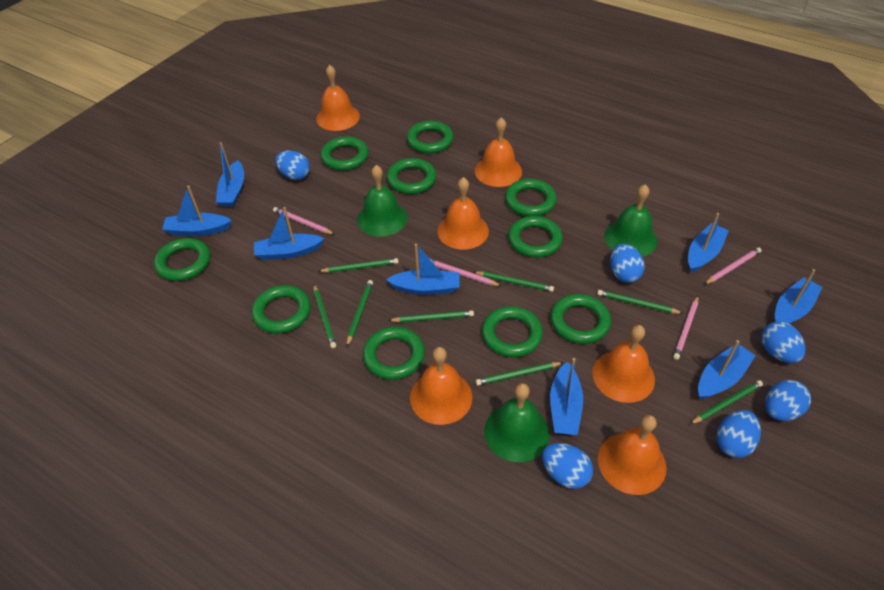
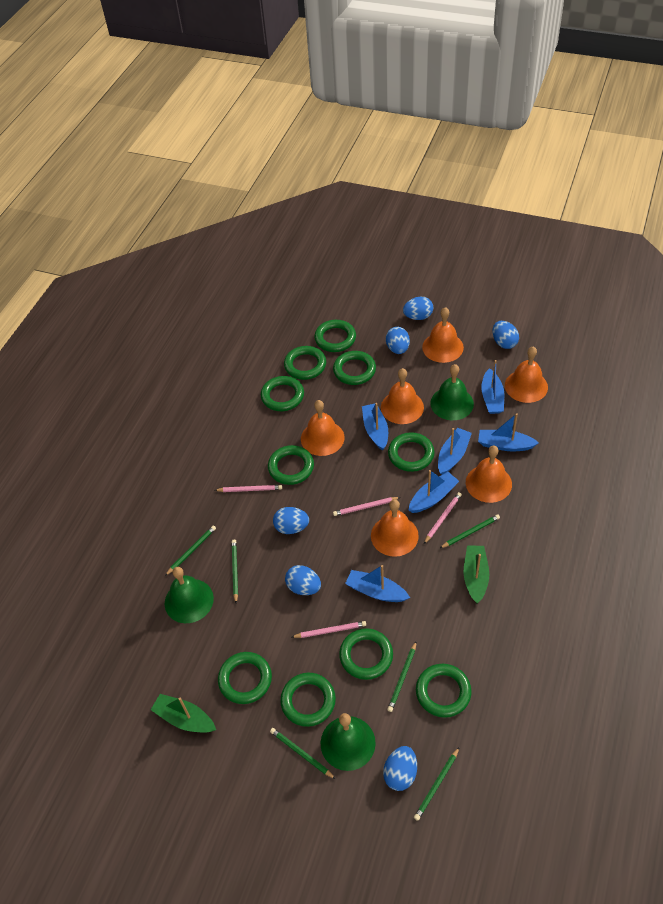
blue boat: [162,185,232,236] [216,142,244,207] [254,207,324,260] [386,244,460,295] [550,358,583,435] [688,213,729,273] [698,340,756,399] [775,269,823,324] = 8 -> [345,565,410,602] [362,403,388,451] [408,470,459,513] [438,428,472,475] [478,413,539,451] [481,360,504,414] = 6
green boat: none = 0 -> [151,694,216,733] [464,545,489,604] = 2
green pencil: [314,284,336,348] [318,258,398,273] [346,280,373,347] [388,310,474,323] [474,271,554,292] [476,362,564,385] [597,290,683,314] [690,380,763,424] = 8 -> [165,525,216,576] [232,540,238,603] [270,728,336,779] [387,642,416,712] [414,748,459,821] [440,514,500,548] = 6

